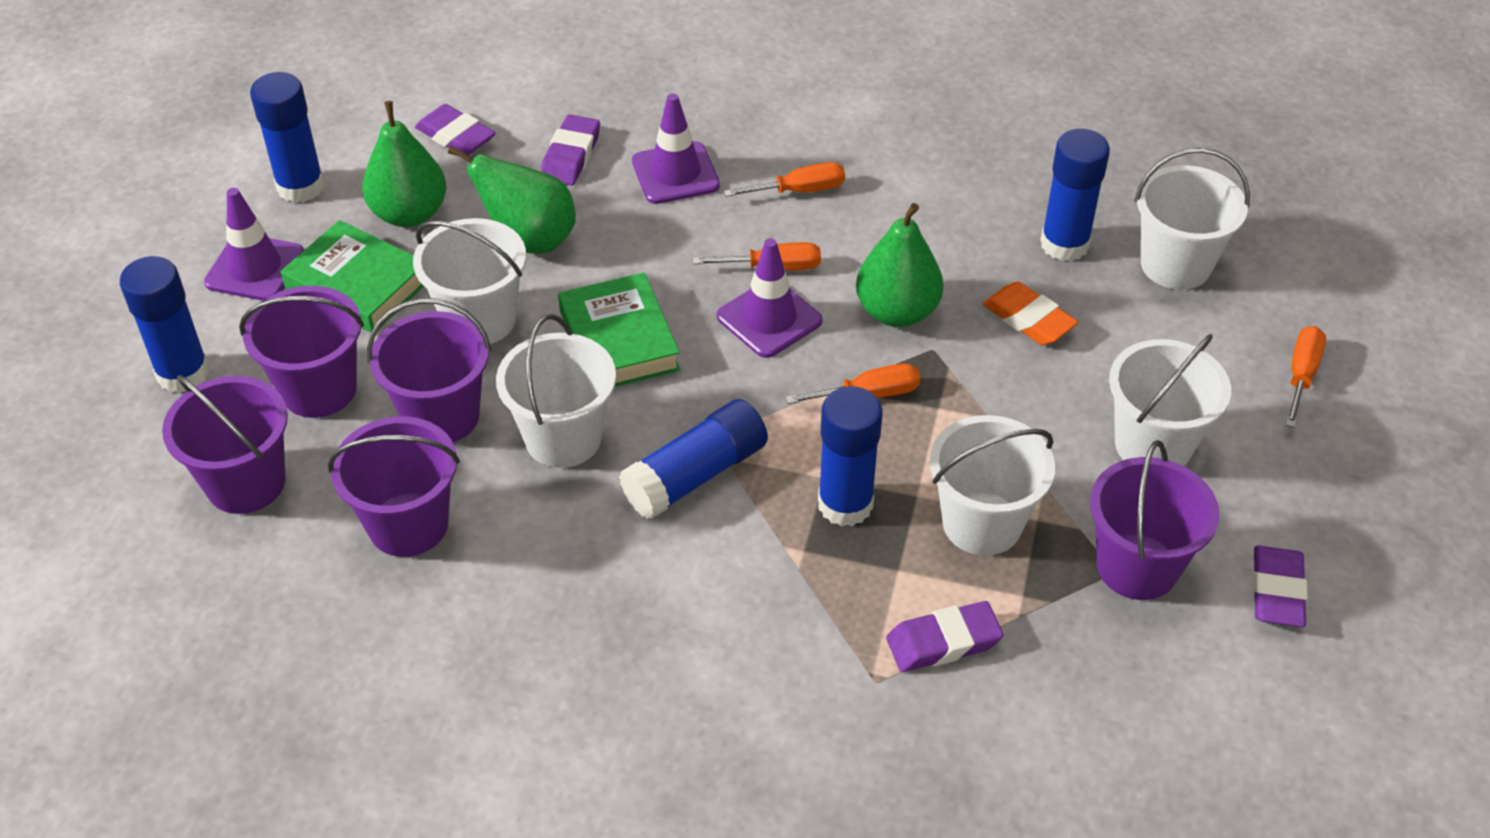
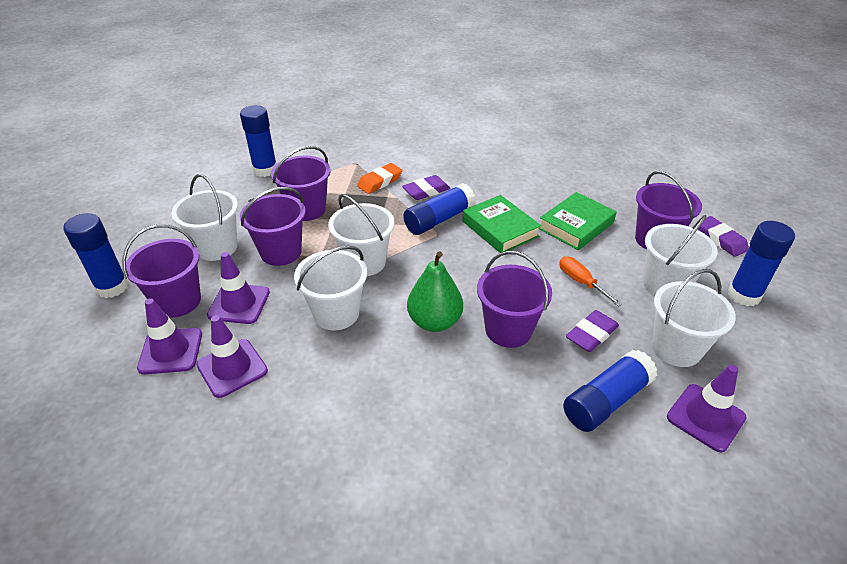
green pear: [362,101,446,227] [448,145,576,254] [856,203,944,327] = 3 -> [407,251,463,332] = 1
orange screwdriver: [692,242,821,271] [724,162,845,197] [785,363,920,404] [1286,326,1326,428] = 4 -> [559,256,622,307] = 1
purple eraser: [415,104,496,155] [541,114,600,186] [886,601,1003,672] [1253,545,1308,627] = 4 -> [402,175,451,200] [566,310,619,352] [697,216,749,257] = 3
purple traffic cone: [204,188,304,301] [632,93,720,204] [717,238,822,358] = 3 -> [137,298,202,374] [196,315,268,398] [207,252,270,324] [667,365,747,452] = 4

